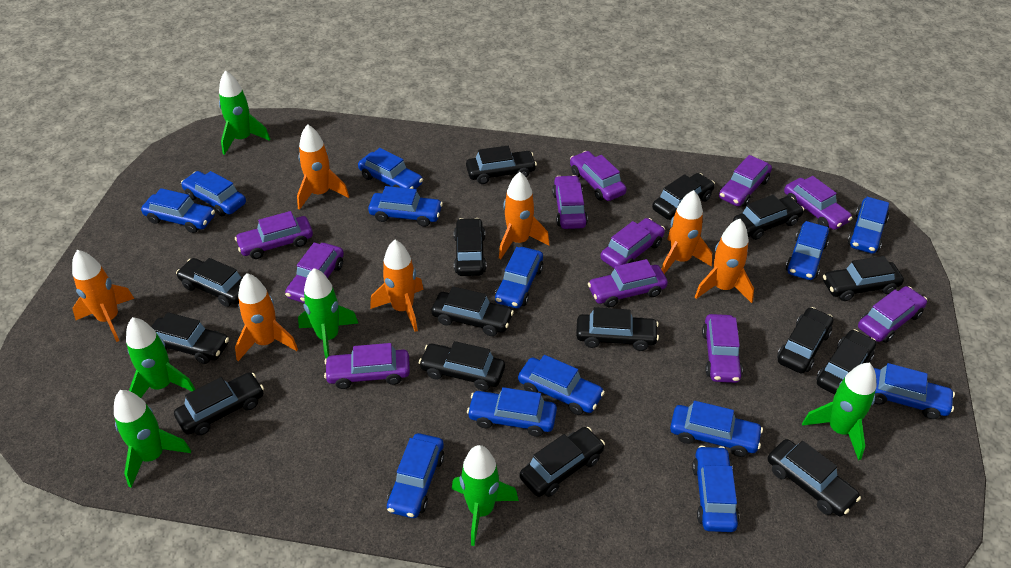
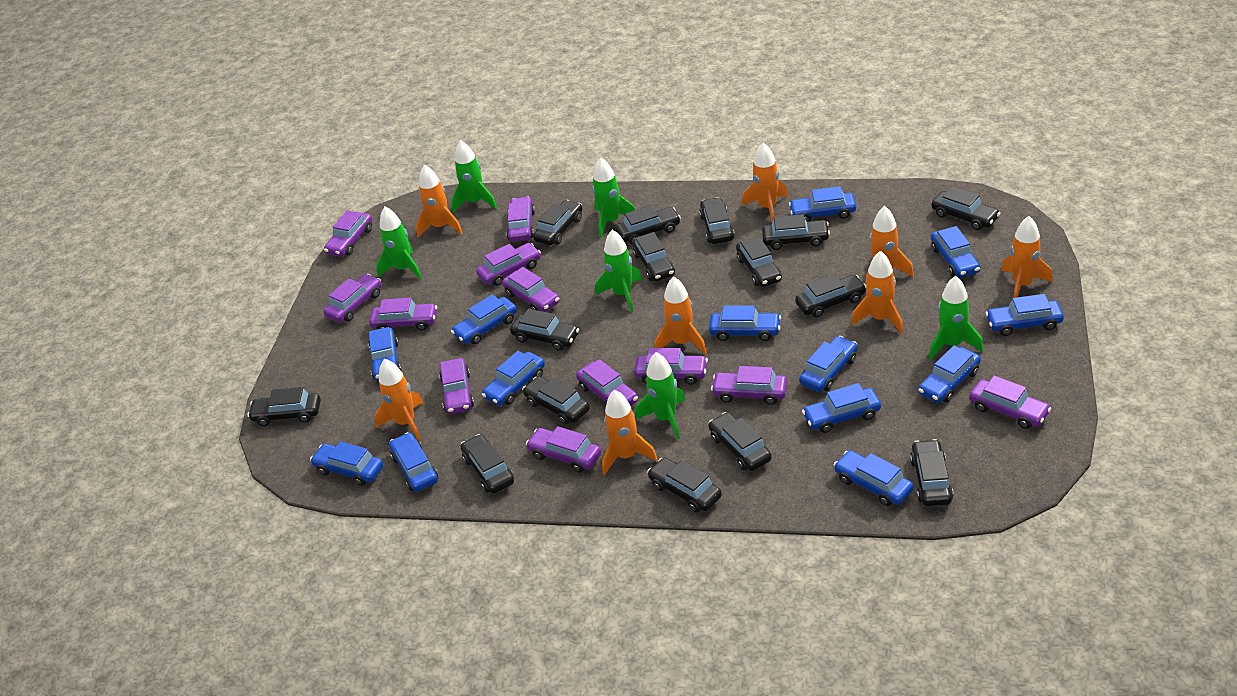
orange rocket: [72,250,135,342] [235,273,298,361] [297,124,349,210] [370,240,424,332] [499,172,550,259] [661,190,712,274] [695,219,754,303] = 7 -> [375,359,423,440] [416,165,463,238] [602,390,658,475] [655,276,707,354] [742,143,788,222] [851,251,903,334] [866,206,914,282] [1001,216,1053,298] = 8
purple car: [235,211,313,259] [285,243,344,303] [324,343,410,389] [552,175,588,229] [570,151,627,201] [588,259,668,307] [600,218,665,269] [702,314,743,383] [719,155,772,207] [784,176,852,230] [858,286,927,343] = 11 -> [323,274,382,322] [324,210,372,256] [369,298,437,331] [439,358,474,414] [476,243,541,286] [502,267,560,312] [506,197,535,242] [526,426,601,473] [576,359,638,406] [634,348,708,385] [711,366,787,405] [969,375,1052,429] = 12

